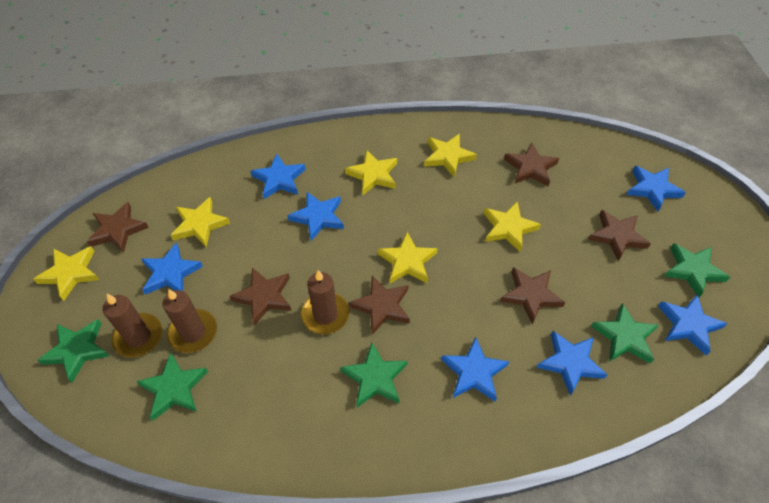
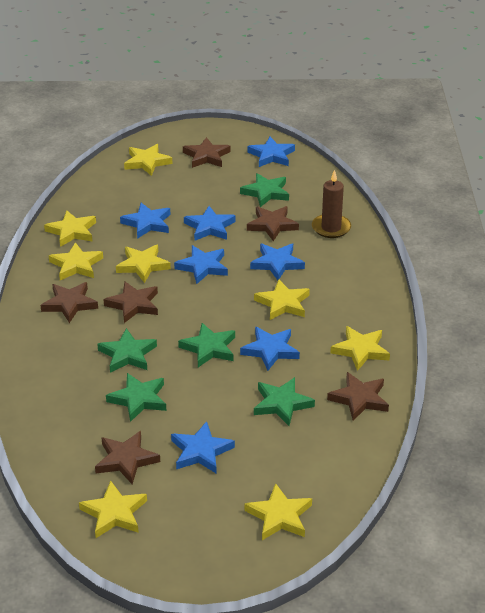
brown candle: [103,294,162,358] [162,289,217,353] [301,270,349,334] = 3 -> [312,170,351,238] = 1
yellow star: [33,246,99,301] [171,197,230,248] [345,149,397,195] [378,232,438,283] [424,134,477,178] [484,201,541,252] = 6 -> [44,210,96,247] [49,242,103,280] [79,481,147,538] [116,245,171,283] [124,144,172,176] [245,483,312,540] [254,279,310,320] [330,326,390,371] = 8

